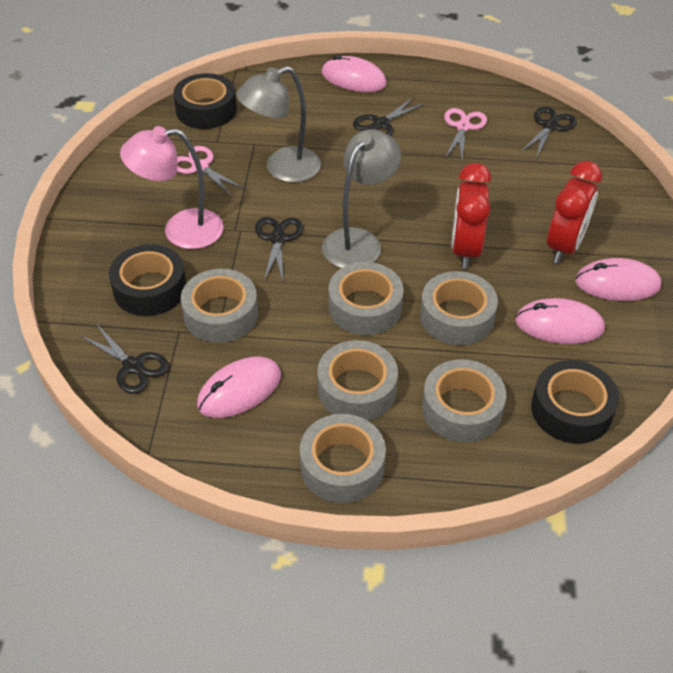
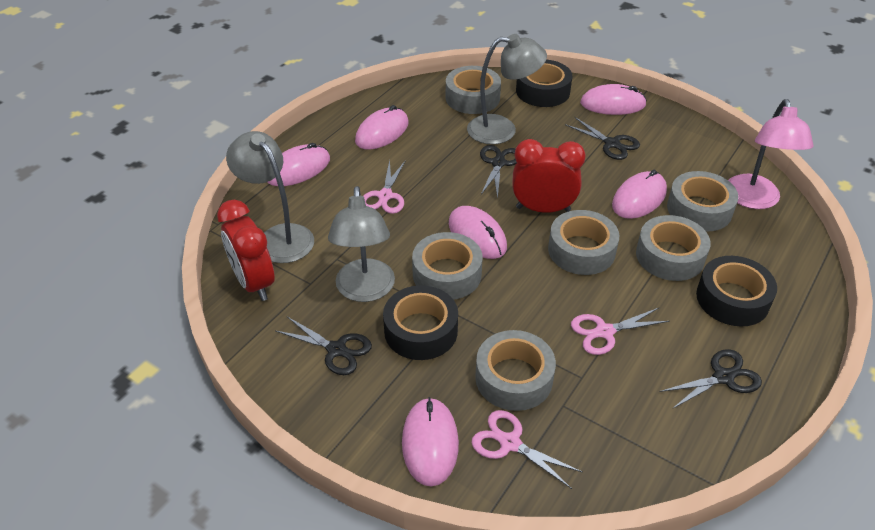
grey lamp: [236,66,321,183] [322,129,401,268] = 2 -> [226,131,314,263] [328,186,395,302] [467,34,547,144] = 3
pink mouse: [197,357,281,418] [321,55,387,92] [515,298,605,344] [575,258,661,301] = 4 -> [267,143,330,186] [355,105,409,150] [402,397,459,487] [449,206,507,259] [580,84,647,115] [612,170,667,219] = 6
pink scissors: [177,146,246,197] [444,108,487,160] = 2 -> [364,160,406,214] [472,410,582,489] [571,308,670,355] = 3

